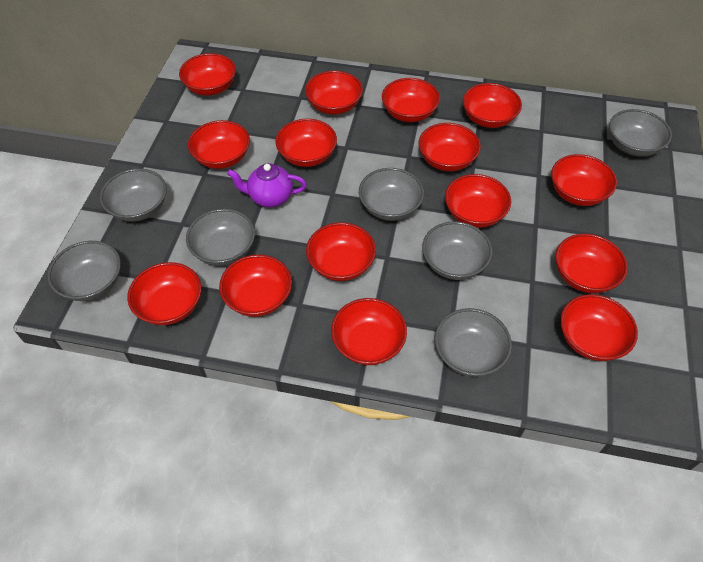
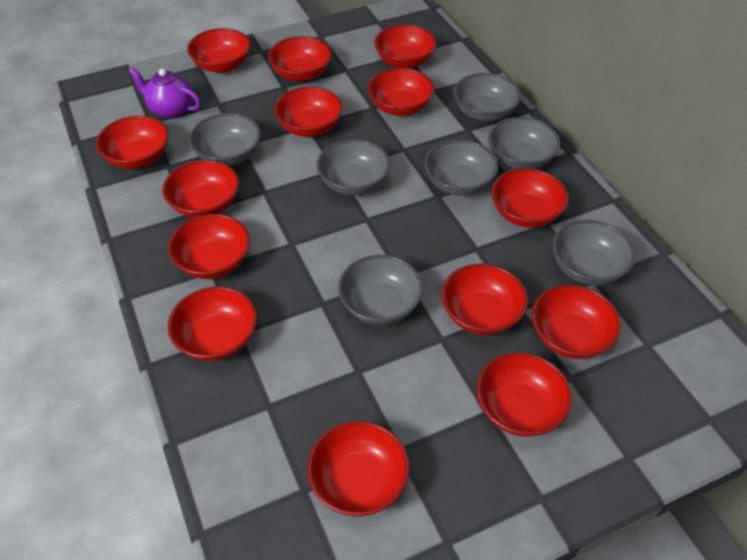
red bowl: [127,262,201,325] [179,53,236,96] [188,120,250,169] [219,255,292,317] [275,119,337,167] [305,71,363,115] [306,222,376,281] [331,298,407,365] [382,78,440,122] [419,123,481,171] [445,174,511,228] [463,83,522,128] [551,154,617,206] [555,234,628,293] [560,294,638,361] = 15 -> [96,116,169,169] [162,160,239,218] [168,214,250,279] [168,286,257,361] [187,28,250,73] [268,36,332,82] [274,87,343,137] [307,421,409,516] [368,68,434,116] [374,24,437,68] [441,264,528,335] [476,352,572,437] [491,168,569,228] [532,285,621,359] = 14

